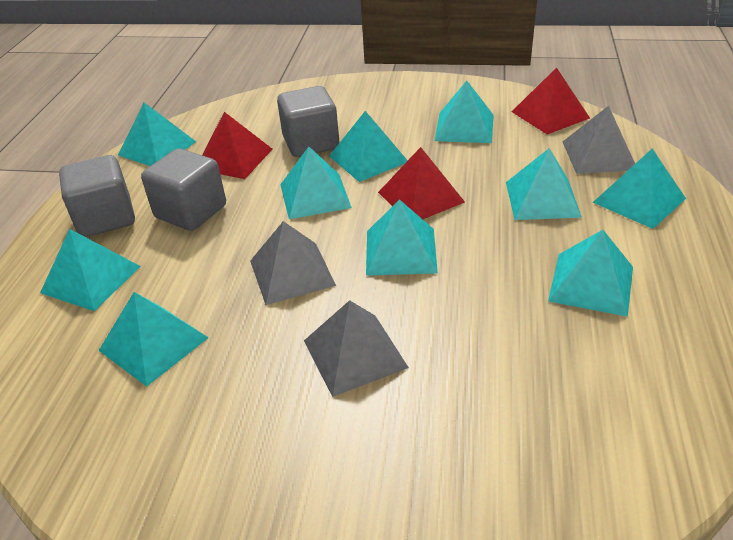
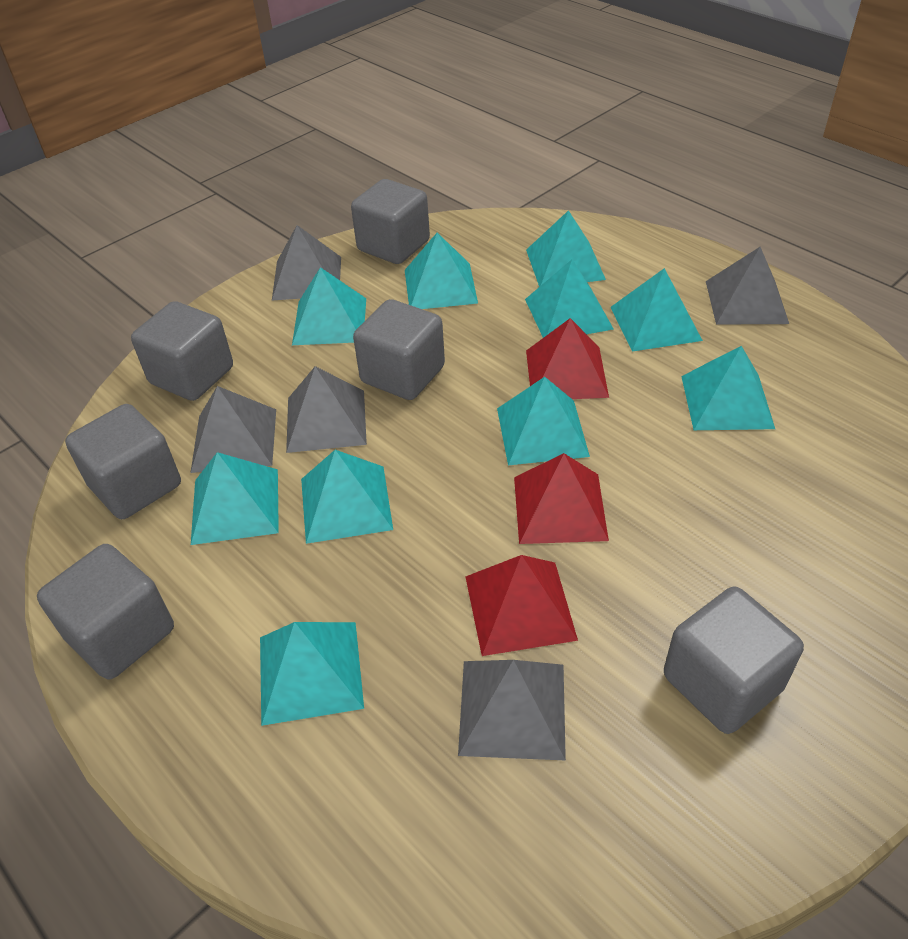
grey cube: [59,155,135,237] [141,148,226,231] [277,86,339,157] = 3 -> [37,544,174,680] [65,404,181,519] [131,301,233,401] [351,179,430,264] [353,299,445,400] [664,587,804,734] = 6
grey pyramid: [250,221,336,305] [304,300,409,397] [563,106,635,174] = 3 -> [190,386,276,473] [272,225,341,300] [286,366,367,453] [458,660,566,761] [706,247,789,325] = 5

